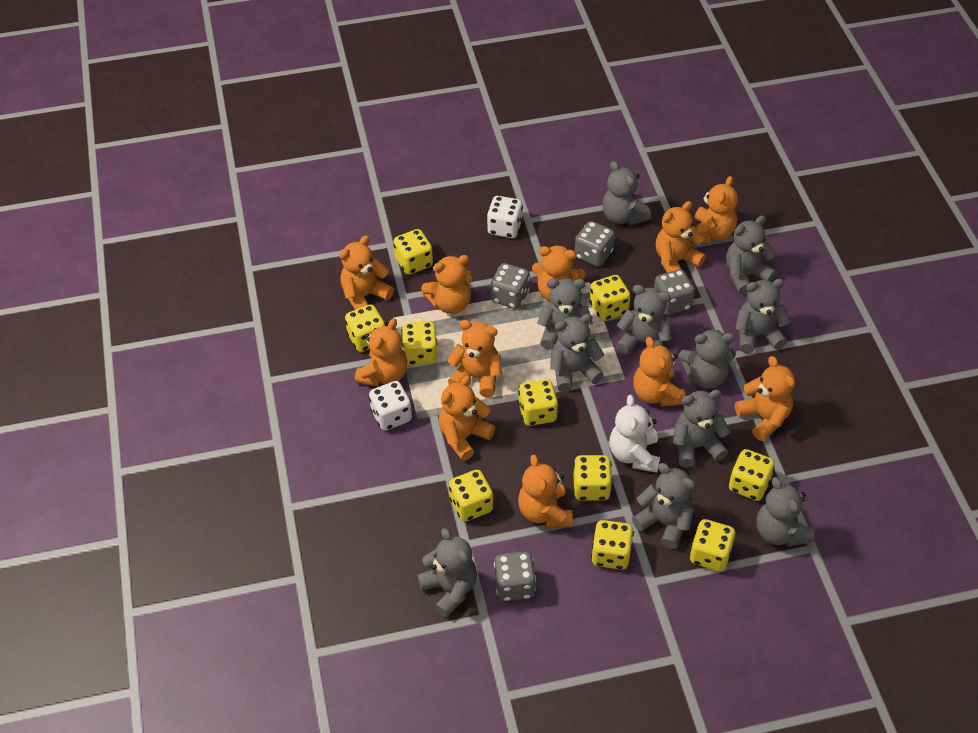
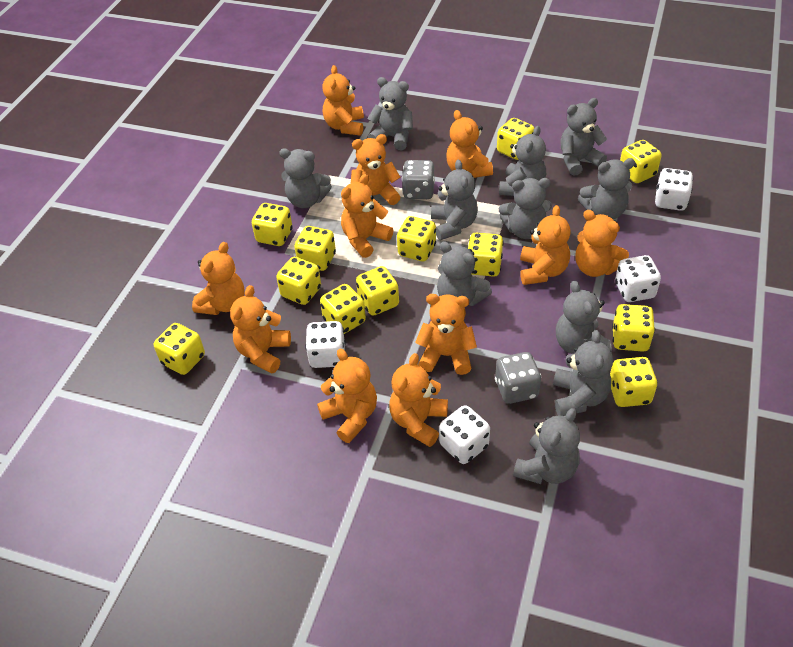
grey dice: [491,263,530,309] [494,551,536,601] [575,221,615,267] [654,269,695,315] = 4 -> [402,160,435,199] [495,352,541,404] = 2
white dice: [369,381,412,430] [487,196,523,238] = 2 -> [305,321,345,368] [439,405,490,464] [615,255,661,302] [655,168,693,211] = 4
white teddy bear: [609,395,660,473] = 1 -> none = 0
yellow dice: [345,304,385,352] [393,229,433,275] [401,321,438,365] [449,470,493,521] [518,379,558,426] [573,455,612,501] [589,275,630,321] [591,520,634,570] [690,519,735,571] [729,449,775,501] = 10 -> [154,323,205,375] [252,203,292,246] [276,257,321,305] [294,226,336,271] [320,284,366,334] [356,266,399,316] [397,216,436,261] [468,233,504,277] [497,118,534,160] [610,357,658,407] [612,304,655,352] [620,140,662,183] = 12

